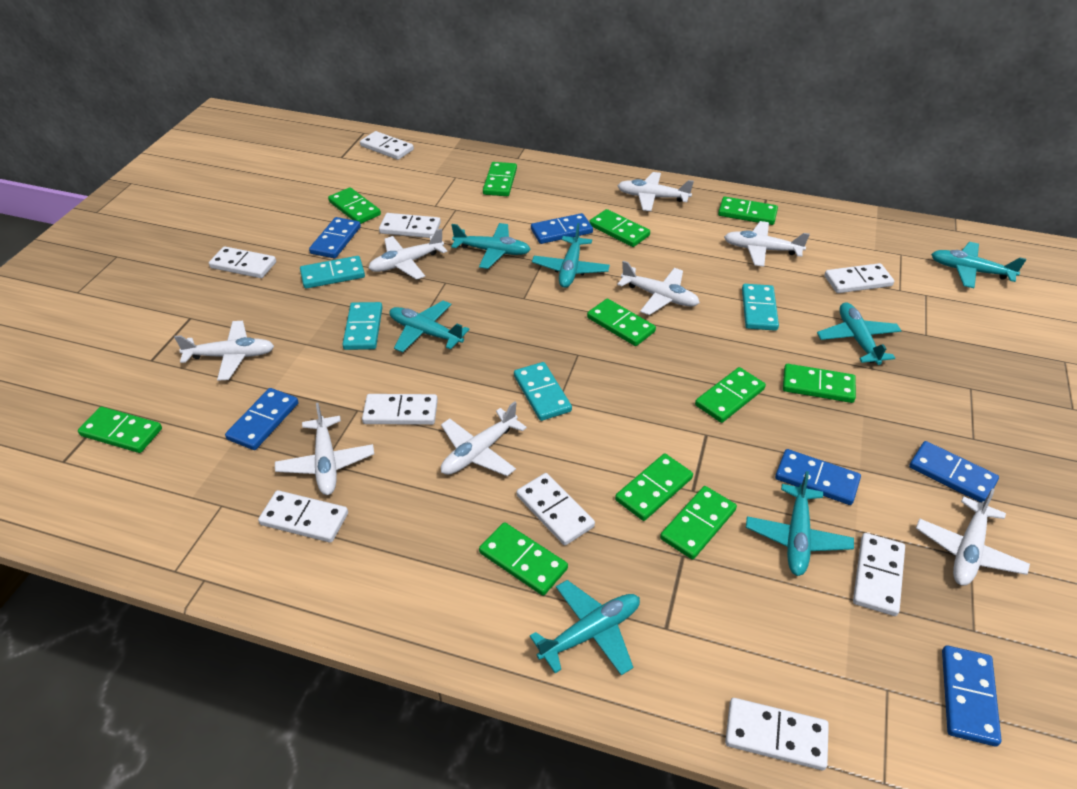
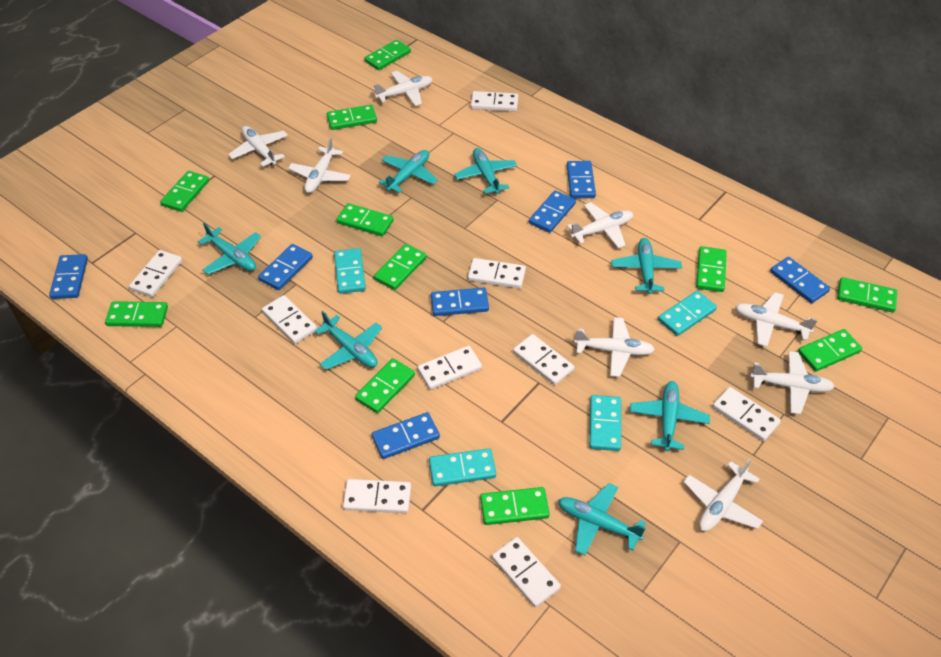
blue domino: [225,388,298,450] [309,217,361,258] [531,213,593,244] [775,449,861,505] [909,441,999,503] [942,646,1002,746] = 6 -> [49,254,88,299] [258,244,313,290] [372,412,440,459] [431,288,489,316] [529,190,576,233] [567,161,596,198] [770,257,830,303] = 7

